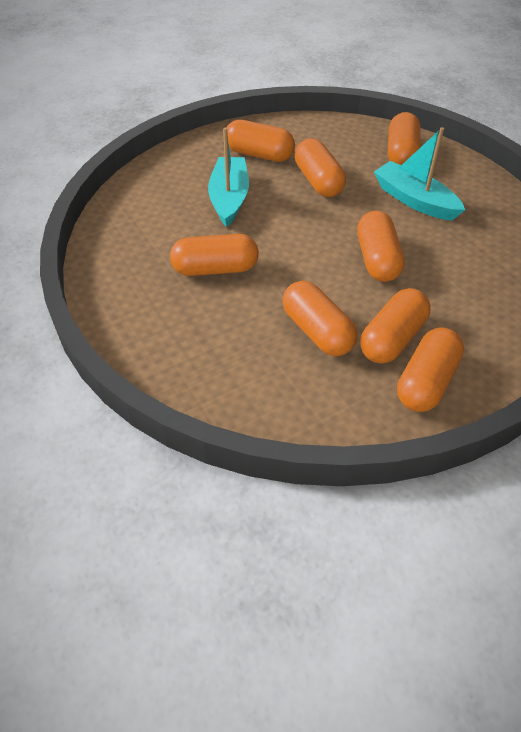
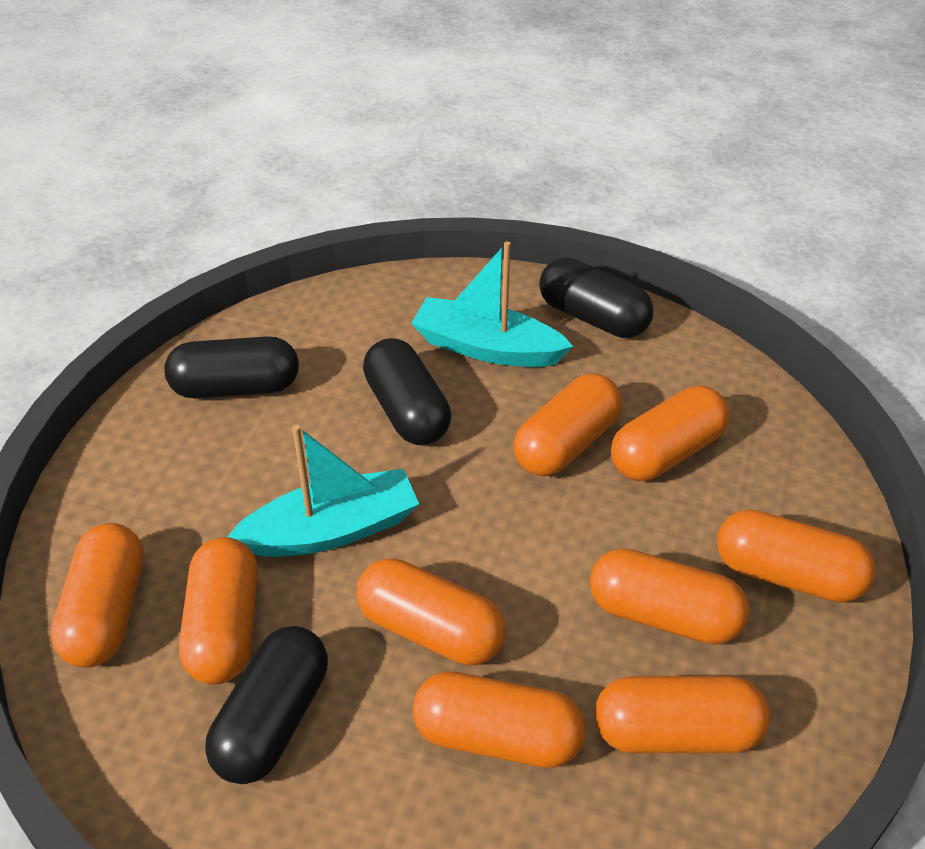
black capsule: none = 0 -> [164,336,299,398] [205,626,328,784] [363,338,451,445] [539,258,654,338] = 4
orange capsule: [170,234,259,276] [227,120,295,162] [282,281,358,356] [295,138,346,197] [357,211,405,282] [360,288,430,364] [388,112,421,165] [397,328,464,412] = 8 -> [51,523,144,668] [179,537,258,684] [356,558,506,666] [413,672,585,768] [513,373,622,476] [590,548,749,644] [594,676,770,753] [611,386,729,481] [717,509,876,603] = 9

